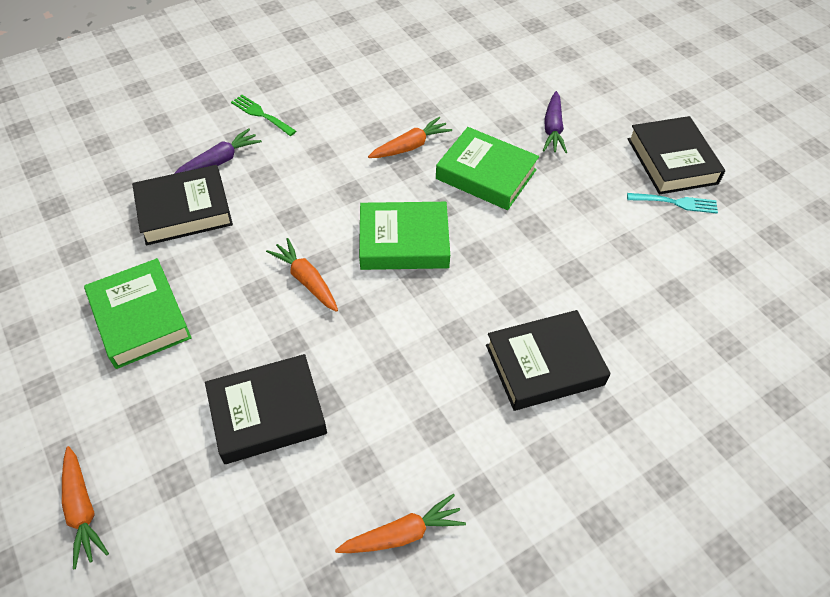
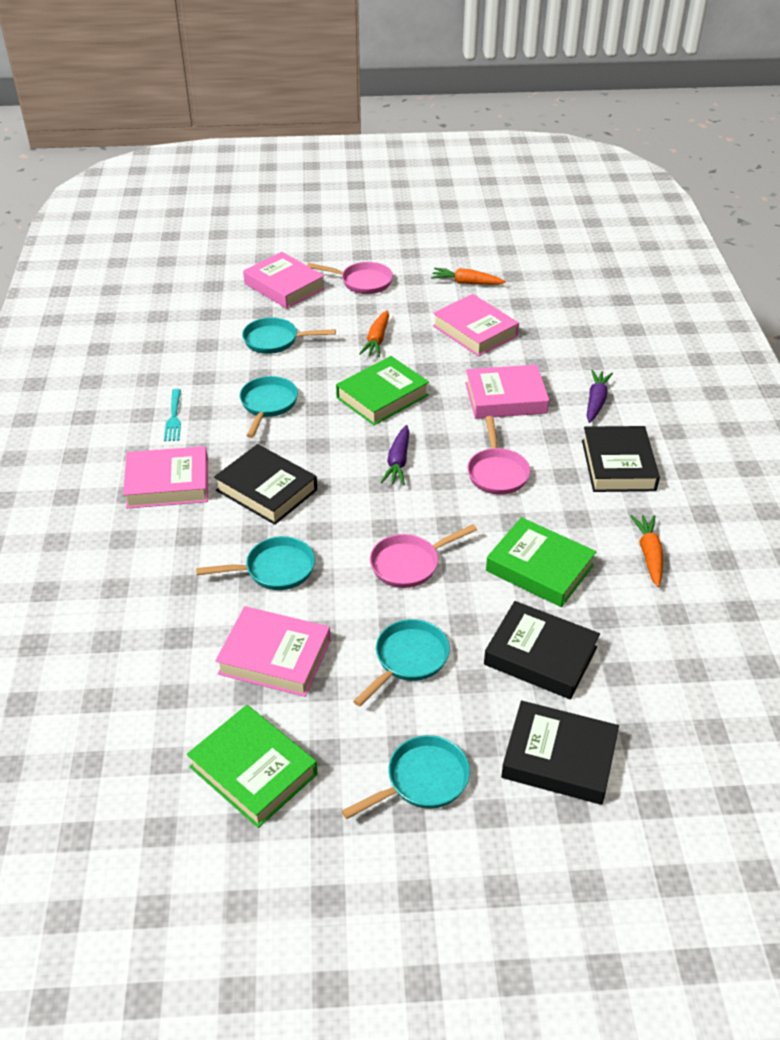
green fork: [231,95,296,136] = 1 -> none = 0
orange carrot: [62,446,109,569] [266,238,338,312] [335,494,466,553] [368,117,452,158] = 4 -> [359,310,389,357] [431,268,506,285] [630,515,663,587] = 3
pink book: none = 0 -> [123,446,208,508] [215,606,331,697] [243,252,325,309] [433,294,519,357] [465,365,549,419] = 5
pink pan: none = 0 -> [307,262,393,294] [370,524,477,588] [467,416,530,495] = 3
turquoise pan: none = 0 -> [196,536,315,590] [240,376,298,438] [242,317,336,354] [342,735,470,819] [353,619,450,707] = 5

